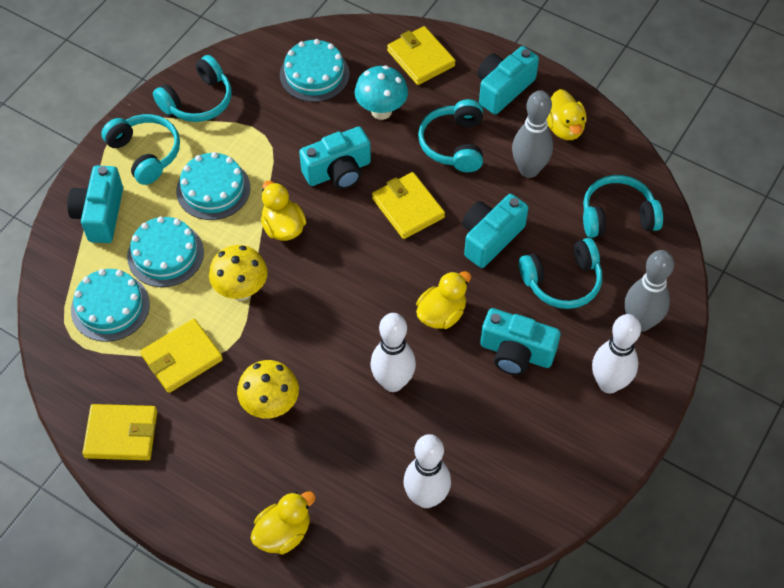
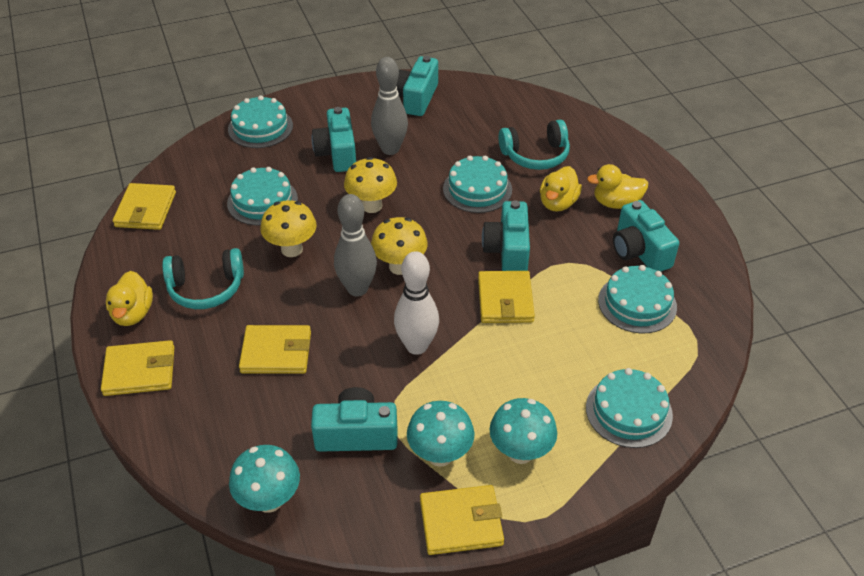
turquoise cake: [71,269,150,342] [127,216,204,287] [176,152,250,220] [280,39,349,102] = 4 -> [227,167,298,225] [228,95,293,148] [443,156,512,213] [586,368,673,448] [598,265,677,333] = 5
turquoise headphones: [101,114,180,185] [153,55,232,122] [418,99,483,172] [519,238,602,309] [583,175,663,238] = 5 -> [162,248,244,309] [498,120,570,170] = 2
turquoise mushroom: [355,65,408,120] = 1 -> [229,445,300,513] [407,401,475,467] [489,398,557,464] = 3
white bowling pin: [371,313,416,392] [403,434,451,508] [592,314,641,393] = 3 -> [394,251,439,355] = 1
yellow duck: [251,492,316,554] [261,181,306,241] [416,271,471,329] [547,89,586,140] = 4 -> [106,271,153,326] [540,166,582,212] [587,164,648,209] = 3
yellow mushroom: [209,245,268,301] [237,360,299,418] = 2 -> [260,200,316,257] [344,157,397,213] [371,217,428,275] = 3
yellow wallet: [82,404,157,460] [140,319,223,393] [372,172,445,239] [387,26,456,85] = 4 -> [101,340,174,396] [113,183,176,230] [239,325,311,374] [420,485,504,555] [478,271,535,323] = 5

